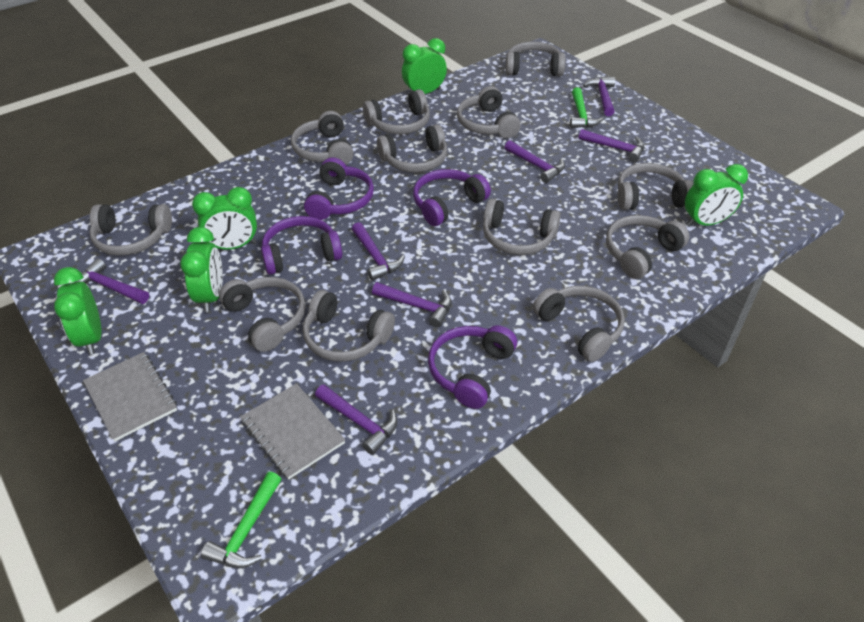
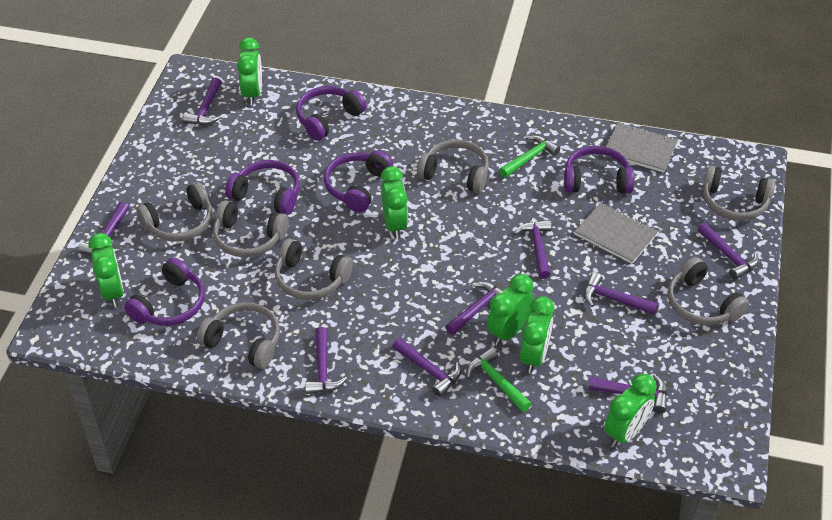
green clock: [54,267,101,355] [180,227,223,312] [192,187,257,250] [402,38,447,95] [685,164,748,227] = 5 -> [88,233,124,308] [237,37,262,105] [381,166,408,239] [487,274,534,345] [520,296,554,373] [604,374,657,447] = 6
grey headphones: [89,204,172,256] [219,277,305,352] [291,111,354,165] [303,290,395,362] [363,89,430,134] [377,124,447,172] [457,86,521,138] [483,199,561,255] [506,41,565,76] [533,286,625,362] [606,215,689,279] [618,163,693,210] = 12 -> [137,182,212,242] [197,302,280,369] [213,200,289,257] [275,239,353,300] [417,139,489,193] [668,257,749,325] [702,166,776,221] = 7
purple hammer: [76,259,149,304] [315,384,397,455] [352,222,405,281] [372,282,452,327] [504,140,565,183] [579,129,644,162] [583,77,615,116] = 7 -> [78,202,130,255] [183,78,222,125] [305,327,347,394] [392,338,461,397] [445,282,503,335] [514,220,552,279] [584,272,658,315] [588,374,668,413] [698,222,759,280] = 9
purple headphones: [261,216,342,275] [304,158,374,220] [413,169,491,226] [428,325,517,409] = 4 -> [124,257,205,326] [225,160,300,215] [296,86,367,141] [324,150,393,212] [564,146,634,194] = 5

